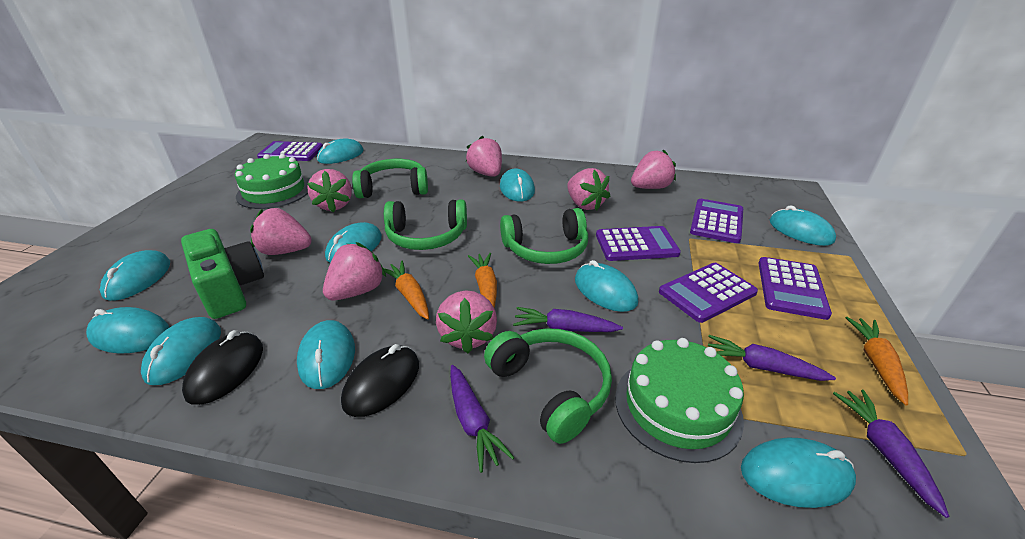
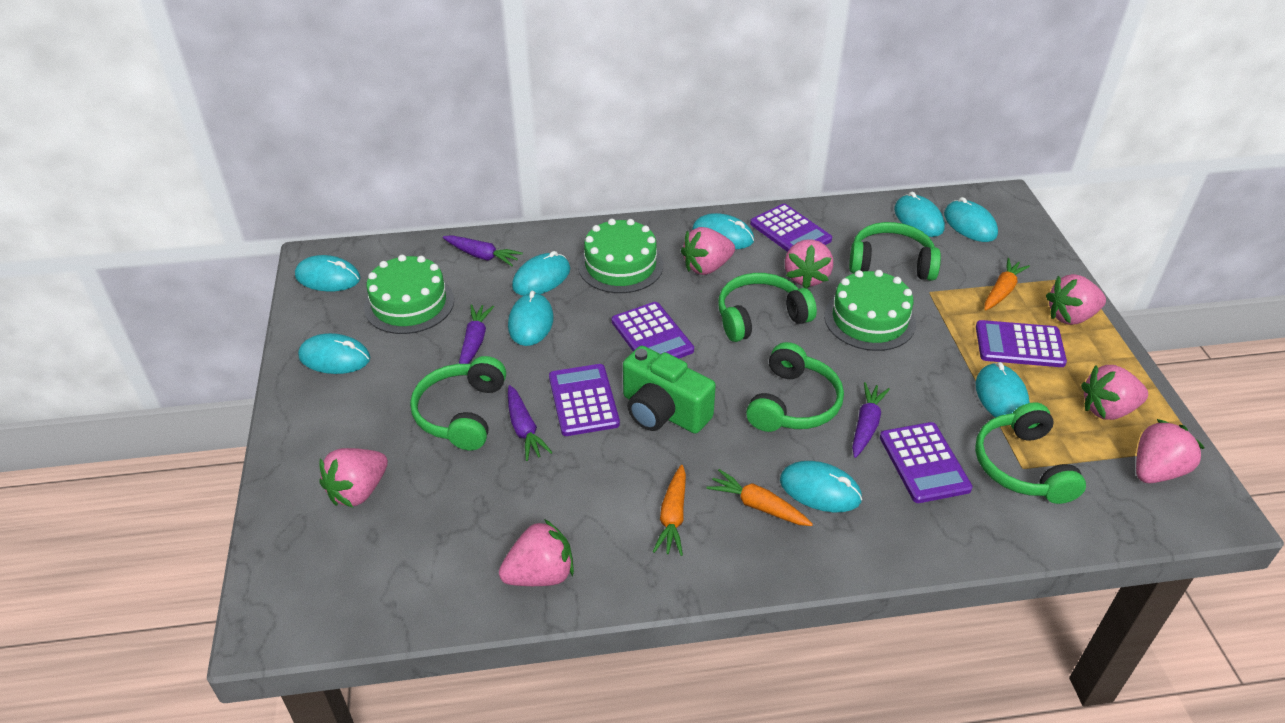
black mouse: [182,330,263,405] [341,344,419,417] = 2 -> none = 0
green cake: [235,154,309,209] [615,338,744,463] = 2 -> [364,255,454,334] [578,219,663,293] [824,270,916,351] = 3
green headphones: [352,159,428,198] [384,199,467,250] [484,328,612,444] [500,208,588,264] = 4 -> [410,356,506,450] [718,273,817,342] [746,342,844,432] [849,222,941,281] [975,402,1086,504] = 5
turquoise mouse: [86,307,170,353] [100,250,170,301] [141,317,221,385] [297,320,355,389] [317,138,363,164] [325,222,382,263] [500,169,535,202] [575,260,638,312] [741,438,856,508] [769,205,836,246] = 10 -> [295,255,361,291] [298,333,370,374] [508,291,554,346] [512,251,570,296] [692,213,754,249] [780,461,862,512] [894,192,945,237] [944,197,998,242] [976,362,1030,417] = 9

